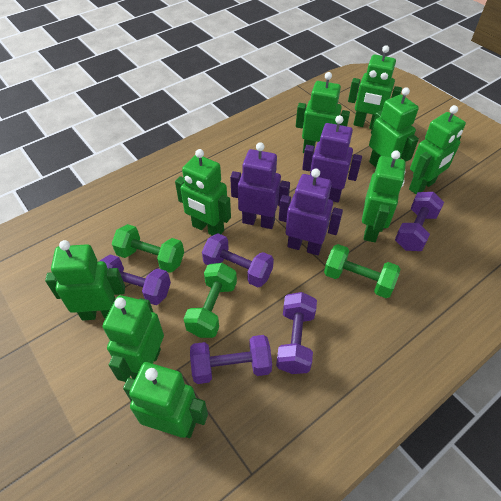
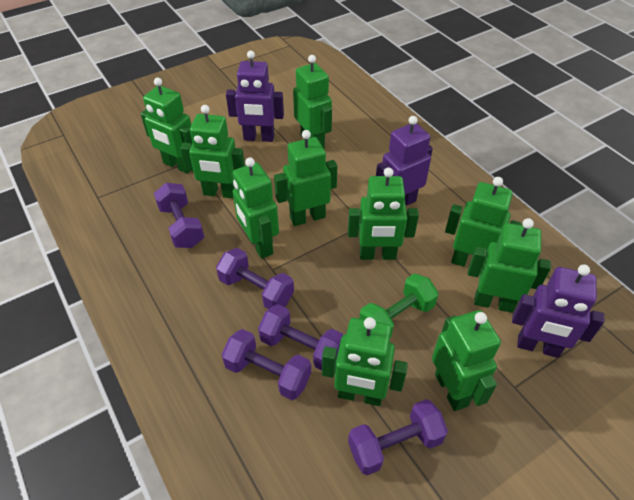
green dumbbell: [112,224,184,273] [183,263,237,338] [324,244,400,298] = 3 -> [359,273,438,338] = 1
green robot: [45,240,125,321] [103,295,164,382] [123,362,208,438] [175,149,231,236] [296,72,350,153] [348,45,402,129] [362,150,406,242] [369,87,419,167] [409,105,466,195] = 9 -> [141,77,192,174] [180,105,245,199] [233,157,279,259] [274,130,337,226] [293,55,332,149] [322,317,408,406] [348,168,419,260] [432,310,501,411] [445,177,522,267] [468,218,551,313] = 10

